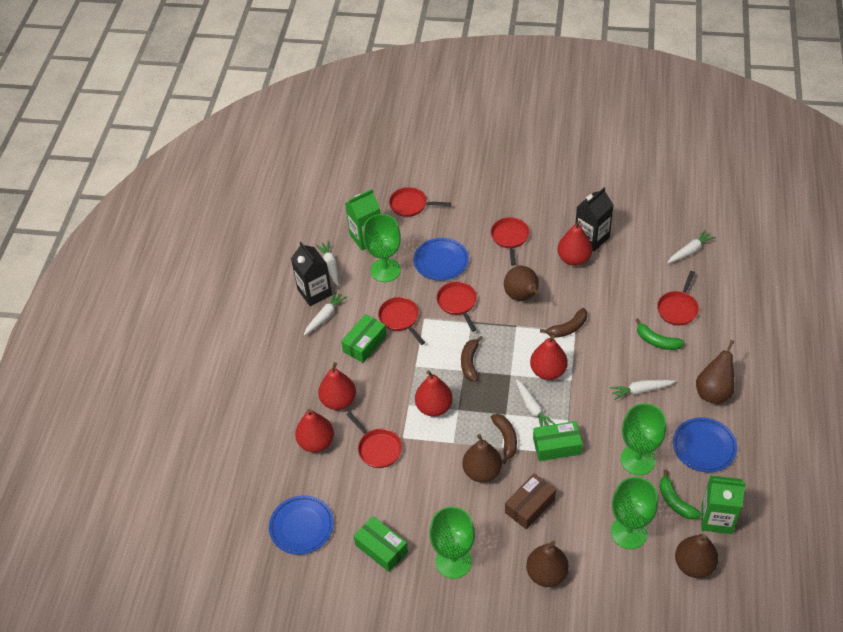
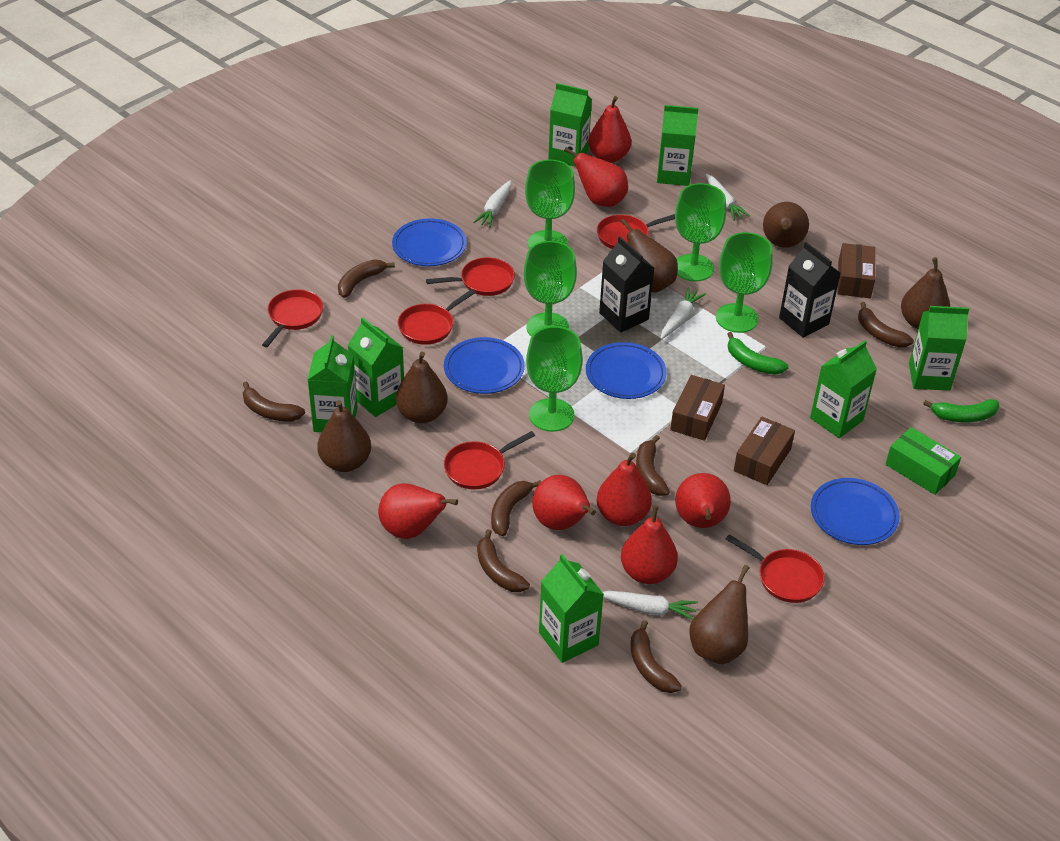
blue plate: [269,495,334,555] [413,238,469,281] [673,418,737,473] = 3 -> [392,218,467,266] [444,337,525,394] [586,342,666,399] [811,478,900,545] = 4
brown banana: [461,336,483,381] [491,414,517,464] [540,308,587,338] = 3 -> [243,381,305,421] [338,259,395,298] [477,529,530,592] [491,480,541,536] [631,620,682,693] [636,435,670,496] [858,302,914,347] = 7
brown box: [505,473,556,529] = 1 -> [670,375,725,441] [734,417,795,485] [837,243,875,298] = 3
brown pear: [462,434,502,482] [504,266,539,301] [526,540,569,587] [675,534,718,578] [696,340,735,404] = 5 -> [317,400,371,472] [396,352,448,423] [621,219,678,293] [689,565,750,664] [763,202,809,248] [901,257,950,329] = 6
green box: [341,314,387,363] [354,516,408,572] [533,421,583,461] = 3 -> [886,427,961,495] = 1
green carton: [345,189,381,250] [701,475,746,534] = 2 -> [307,335,358,433] [348,317,404,417] [539,554,604,663] [548,83,592,167] [657,105,698,186] [810,340,877,438] [909,306,969,391] = 7
green goblet: [363,214,401,282] [429,507,475,579] [611,477,658,549] [620,403,666,475] = 4 -> [524,241,577,337] [525,160,575,249] [526,326,583,432] [675,183,726,281] [716,232,773,333] = 5
red pear: [295,409,334,452] [318,362,356,410] [415,370,453,416] [530,335,568,380] [557,221,592,266] = 5 -> [378,483,458,539] [532,475,596,530] [564,147,628,207] [588,96,631,163] [597,453,652,526] [621,505,678,584] [675,473,731,528] = 7
white carrot: [304,291,348,336] [316,241,339,286] [516,379,555,427] [610,380,676,400] [667,229,716,263] = 5 -> [473,180,511,227] [603,591,698,620] [661,287,706,339] [706,174,750,221] = 4

